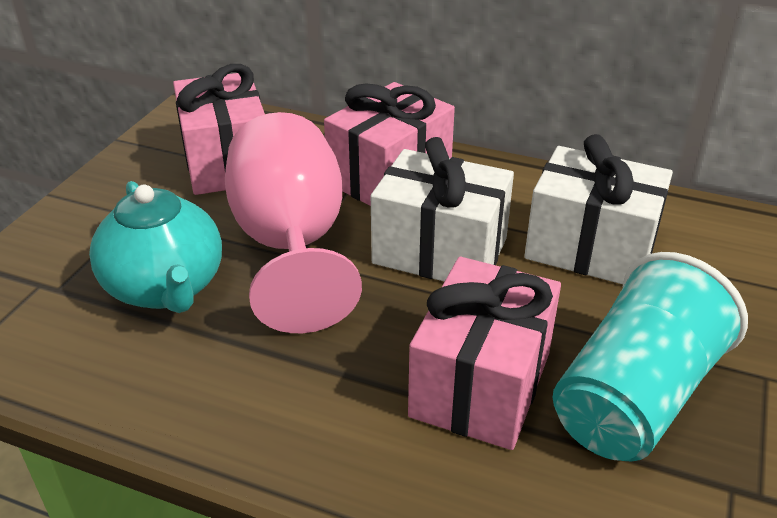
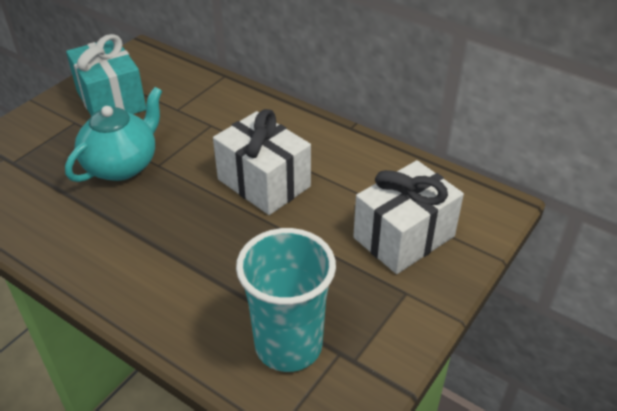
pink gift: [173,64,265,195] [324,82,455,206] [408,257,561,450] = 3 -> none = 0
pink goblet: [225,112,362,333] = 1 -> none = 0
turquoise gift: none = 0 -> [66,34,146,116] = 1

